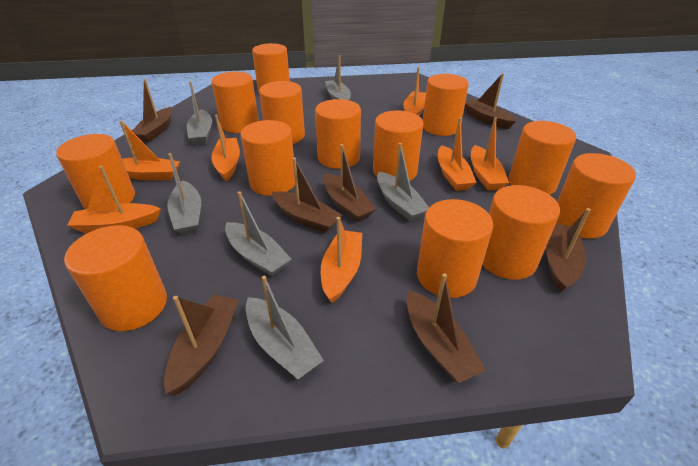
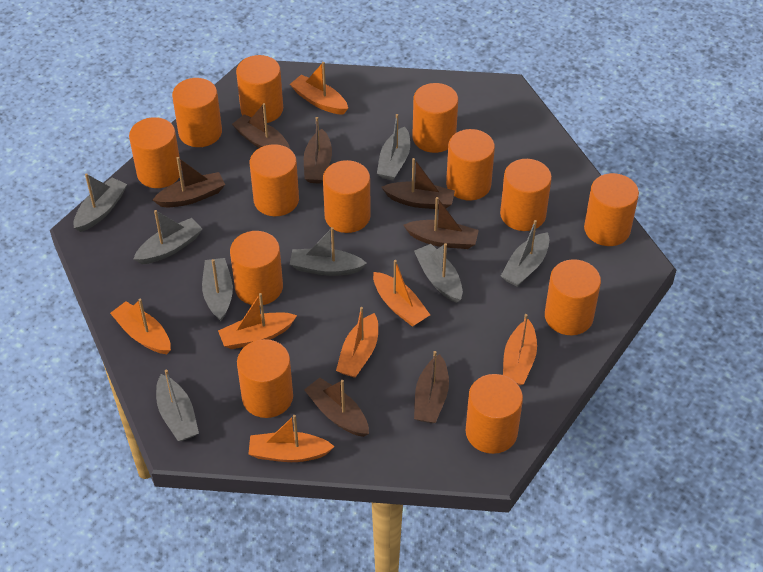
grey boat: [167,153,201,235] [187,81,212,145] [225,192,292,276] [246,276,324,379] [325,55,351,100] [377,143,429,221] = 6 -> [73,173,127,232] [133,210,202,264] [156,370,199,441] [202,258,233,321] [290,227,367,276] [377,114,410,180] [414,243,463,303] [501,220,549,287] = 8

